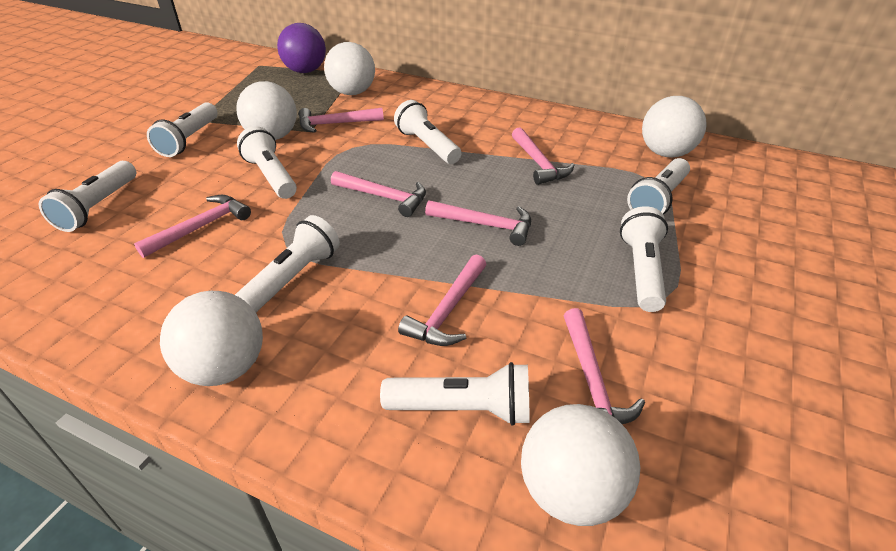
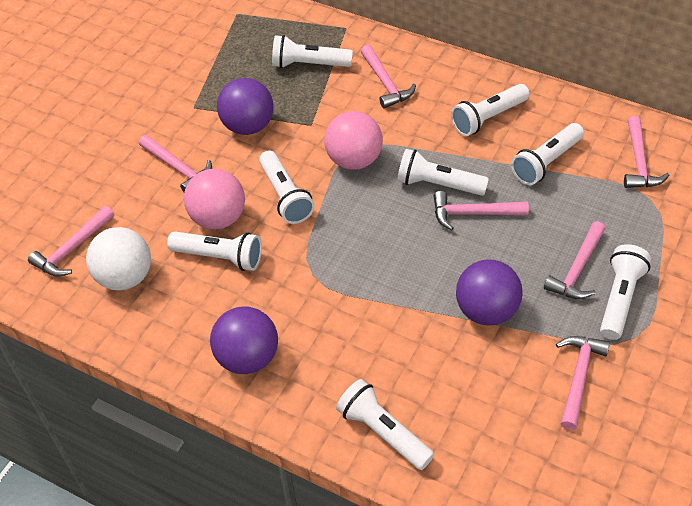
pink ball: none = 0 -> [184,169,245,229] [324,111,383,170] = 2
purple ball: [277,23,326,73] = 1 -> [210,307,278,374] [217,78,274,135] [456,259,523,325] = 3
white ball: [160,291,263,386] [236,81,297,140] [324,42,375,95] [521,404,640,526] [642,96,707,158] = 5 -> [86,227,151,290] = 1

